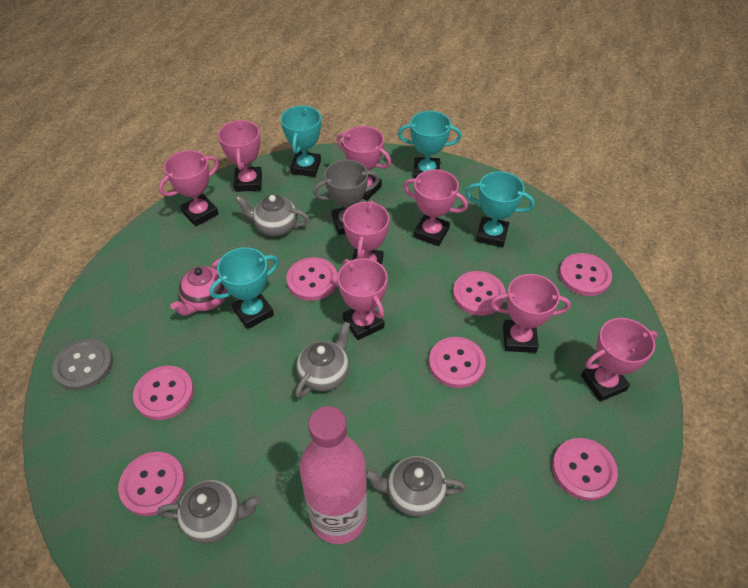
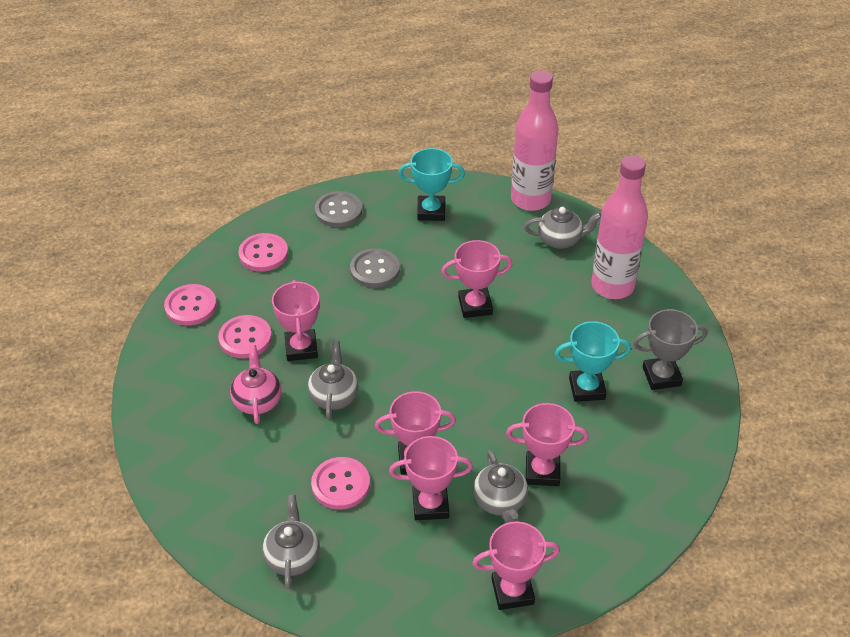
grey button: [52,339,113,390] = 1 -> [315,191,362,227] [350,248,400,288] = 2
pink bottle: [299,406,367,544] = 1 -> [511,70,558,211] [591,155,648,299] = 2
pink button: [118,452,185,516] [133,366,194,420] [286,257,338,301] [429,337,486,388] [453,271,506,316] [552,438,618,501] [559,253,612,296] = 7 -> [164,284,217,326] [218,315,272,358] [238,233,288,272] [311,457,370,510] = 4
pink trophy: [158,150,219,227] [218,120,262,192] [336,126,391,201] [337,258,388,340] [343,200,389,265] [403,169,468,246] [490,274,571,353] [581,318,657,402] = 8 -> [272,280,320,361] [375,391,456,474] [389,436,473,520] [441,240,513,318] [473,521,560,610] [506,403,588,486] = 6
turquoise trophy: [210,247,279,329] [280,105,321,177] [398,111,462,179] [465,171,535,248] = 4 -> [398,148,465,221] [555,321,631,402] = 2

